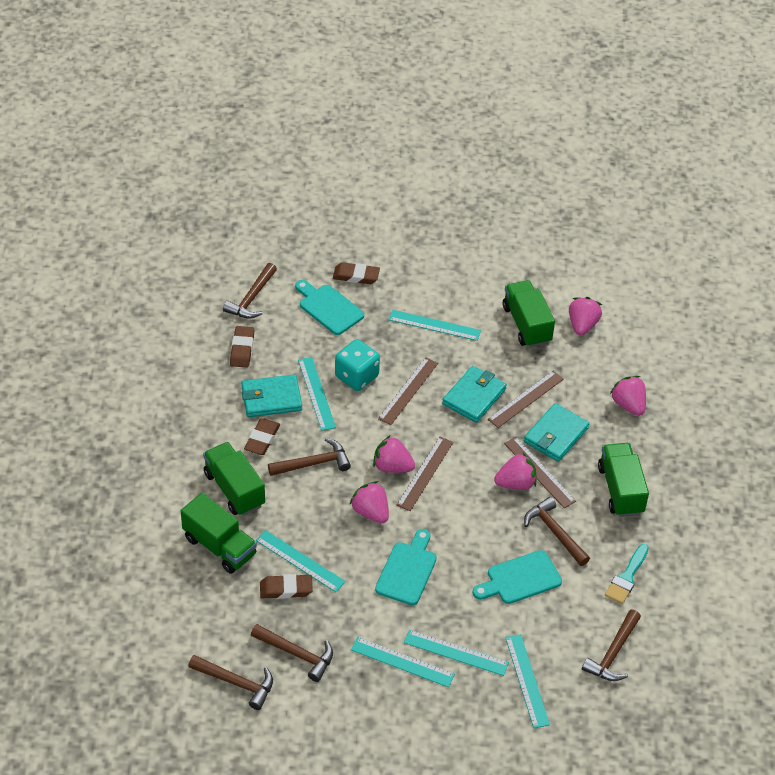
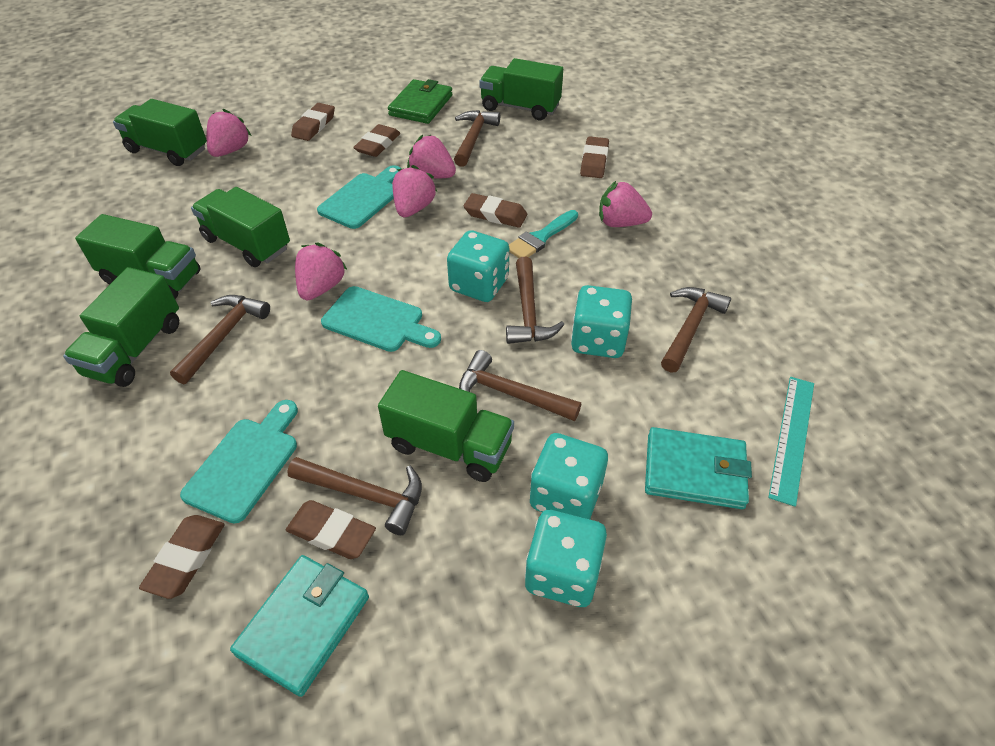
brown eraser: [230,326,254,368] [244,418,280,455] [260,574,313,599] [333,262,380,284] = 4 -> [139,515,225,599] [286,500,376,559] [291,103,335,141] [353,124,400,157] [464,193,527,228] [580,136,609,178] = 6
brown ruler: [378,357,438,425] [397,437,453,511] [488,371,564,428] [504,437,576,508] = 4 -> none = 0
green truck: [181,493,257,574] [203,442,265,516] [503,280,555,347] [598,443,649,517] = 4 -> [63,267,179,387] [75,214,200,299] [113,99,207,166] [191,187,290,267] [378,370,514,482] [479,58,563,120] = 6
green wallet: none = 0 -> [388,79,452,124] = 1
turquoise dice: [335,339,380,391] = 1 -> [447,230,509,302] [525,510,607,607] [530,433,608,519] [571,285,632,358] = 4
turquoise ruler: [256,530,346,592] [298,357,336,431] [351,637,455,687] [389,310,481,341] [404,630,509,676] [505,634,550,728] = 6 -> [768,377,814,507] = 1
turquoise wallet: [241,374,302,417] [442,366,507,423] [524,403,589,462] = 3 -> [230,555,369,697] [645,427,752,509] = 2

